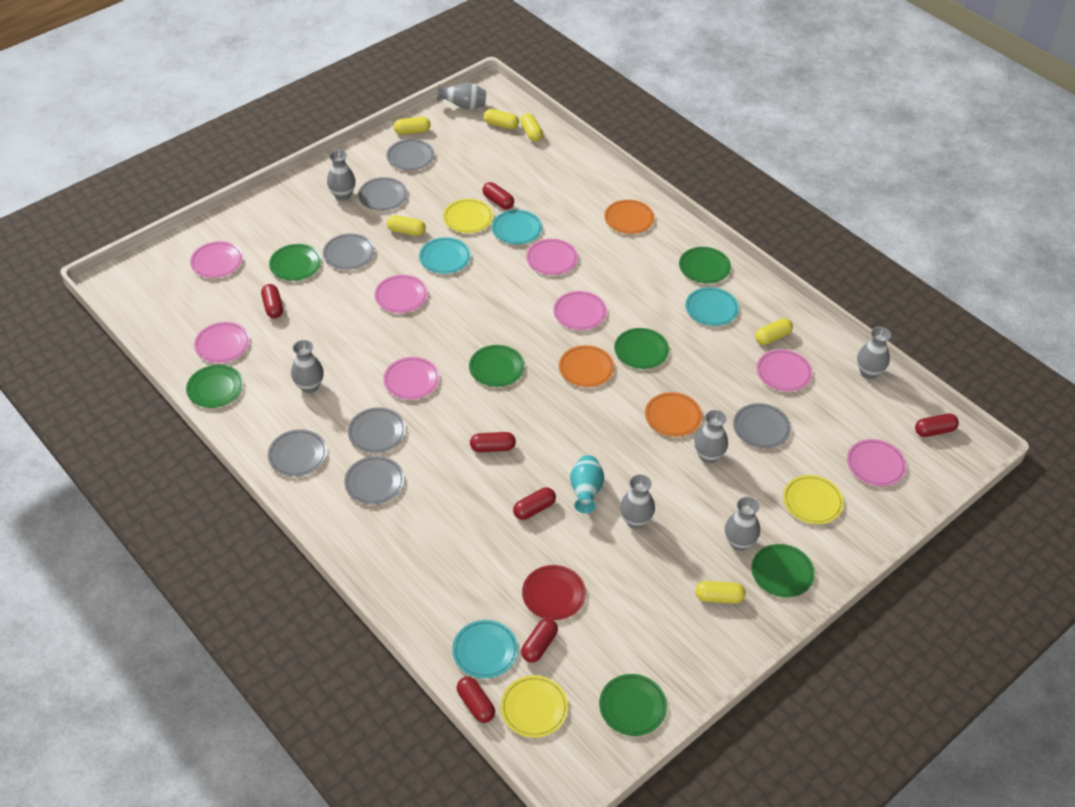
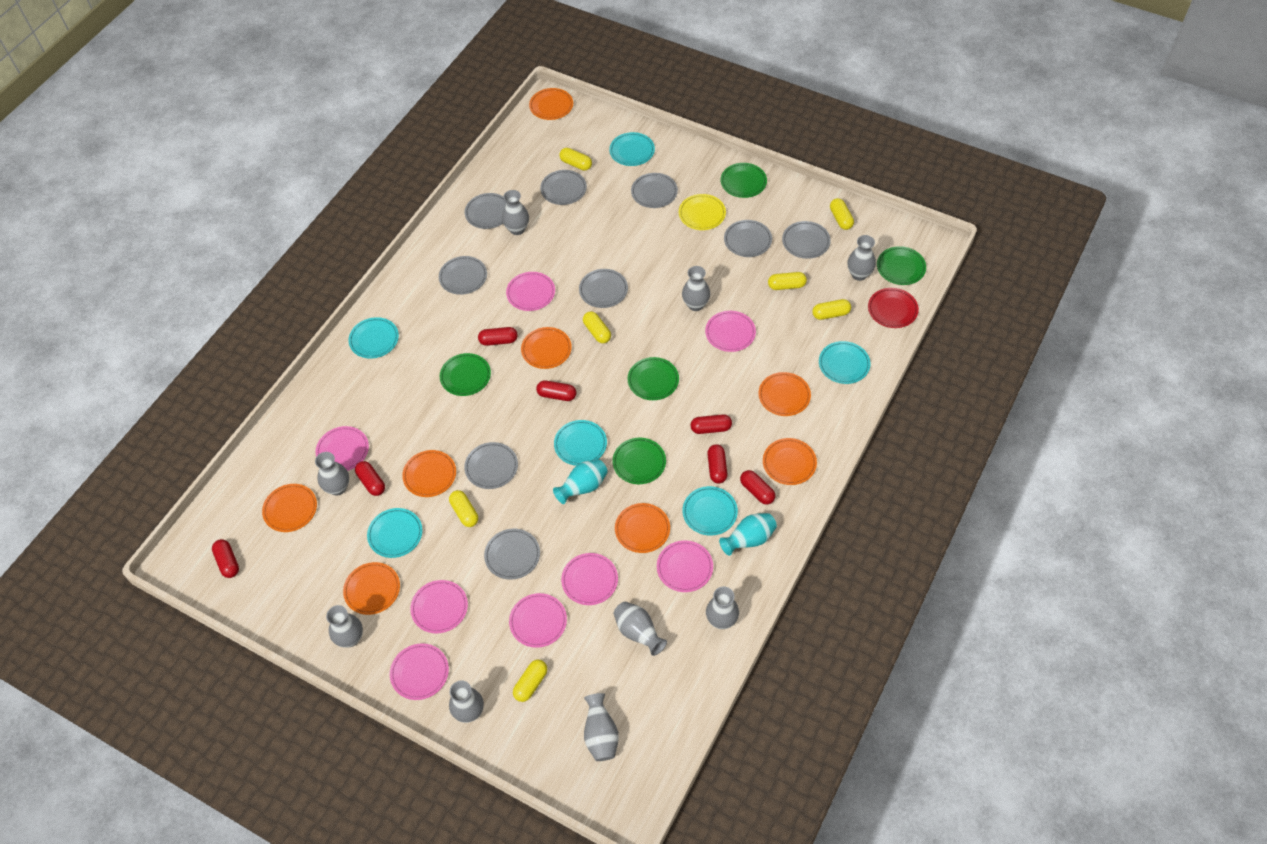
green plate: [186,365,244,408] [269,244,322,281] [469,345,525,387] [599,674,667,736] [614,328,669,369] [679,247,731,284] [751,544,815,598] = 7 -> [440,353,491,396] [612,438,666,484] [628,357,679,400] [720,163,767,198] [877,246,926,285] = 5
grey plate: [268,429,327,476] [323,233,375,270] [344,456,404,505] [348,407,406,453] [358,177,408,211] [387,139,435,171] [733,403,791,448] = 7 -> [439,256,487,295] [464,442,518,489] [465,193,507,229] [484,529,540,580] [540,170,587,205] [579,269,628,308] [631,173,678,208] [724,220,772,257] [782,221,831,259] = 9
grey vase: [291,340,324,393] [327,150,355,201] [437,83,486,110] [620,475,655,529] [695,410,728,464] [725,497,760,551] [857,327,891,379] = 7 -> [315,452,349,495] [326,605,363,648] [449,680,484,723] [502,190,529,235] [584,693,619,761] [614,602,667,656] [682,266,710,311] [706,587,739,629] [847,235,876,281] = 9
orange plate: [559,345,614,387] [604,200,655,234] [645,392,702,437] = 3 -> [262,484,317,532] [343,562,400,615] [402,450,456,497] [521,327,572,369] [529,88,573,120] [615,503,670,553] [759,372,811,416] [763,438,817,485] = 8
turquoise plate: [419,237,471,274] [452,620,518,678] [492,210,542,245] [685,287,739,326] = 4 -> [348,317,399,359] [367,508,423,558] [554,420,607,466] [609,132,655,166] [683,486,738,536] [819,341,871,384] = 6
turquoise vase: [570,455,604,513] = 1 -> [553,459,608,504] [719,513,777,556] = 2
yellow capsule: [387,215,426,236] [394,117,431,135] [484,109,519,129] [520,113,543,142] [695,581,746,604] [755,318,793,345] = 6 -> [449,490,478,527] [513,660,547,702] [559,148,592,171] [583,311,611,343] [768,272,807,290] [812,299,851,320] [830,198,854,230] = 7
yellow plate: [443,199,493,233] [500,675,568,738] [783,475,844,524] = 3 -> [679,194,726,230] = 1

